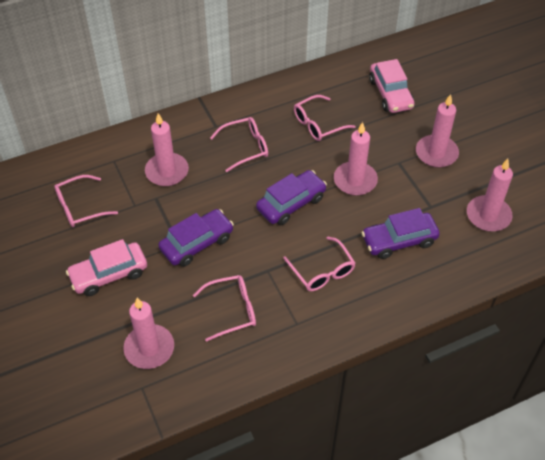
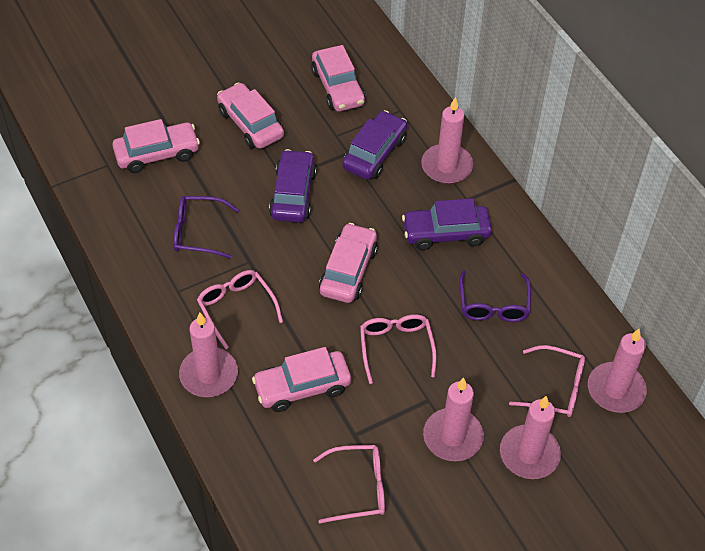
pink car: [66,239,147,296] [369,59,414,113] = 2 -> [112,119,200,173] [217,82,284,149] [252,347,351,412] [311,45,365,112] [319,223,378,303] = 5
pink glasses: [54,175,118,227] [193,275,256,342] [210,117,268,172] [283,237,356,291] [294,95,355,141] = 5 -> [197,270,283,349] [313,445,385,523] [360,314,437,384] [509,345,585,417] = 4
purple glasses: none = 0 -> [173,196,239,259] [459,271,531,322] = 2

